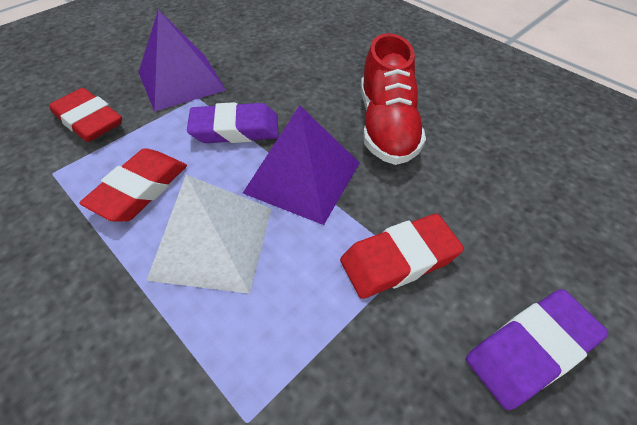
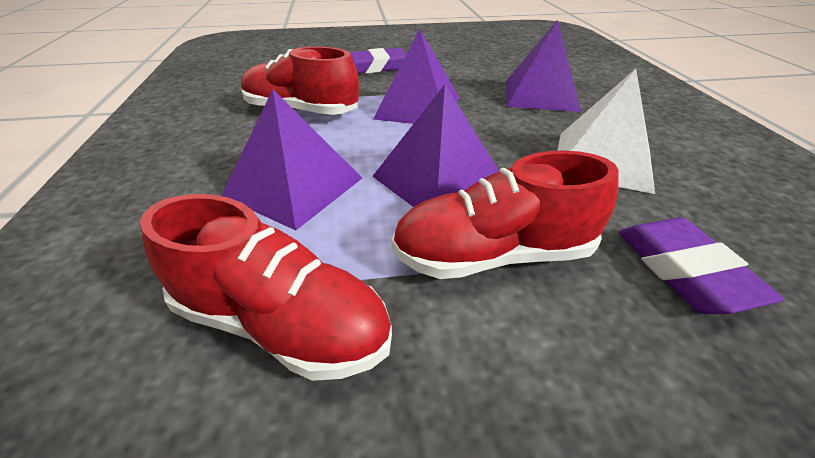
purple pyramid: [138,10,226,112] [243,105,360,225] = 2 -> [221,90,362,230] [372,84,499,207] [373,29,459,124] [506,20,581,112] = 4
red eraser: [49,88,122,142] [79,148,187,222] [340,214,464,299] = 3 -> none = 0
red shoe: [361,33,426,165] = 1 -> [140,194,392,381] [241,46,359,115] [391,150,619,279] = 3

